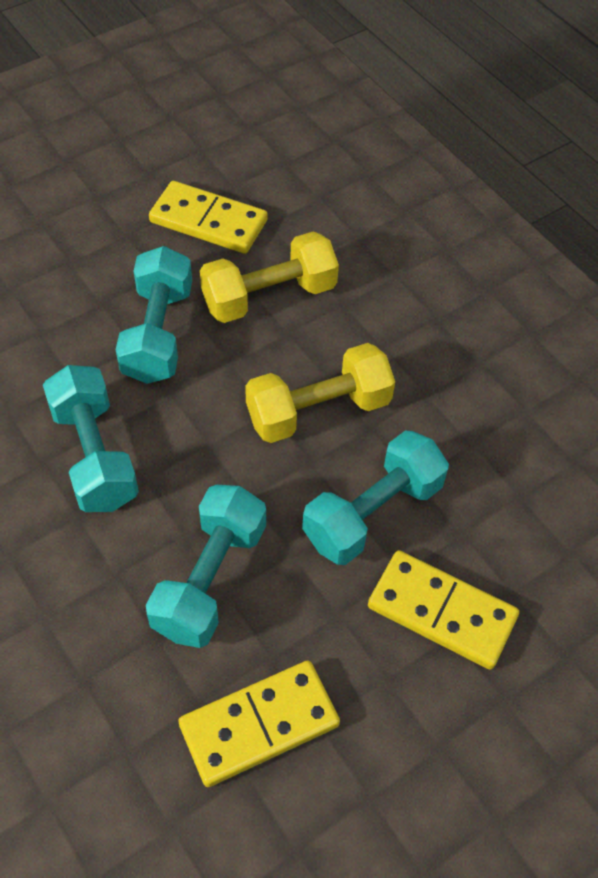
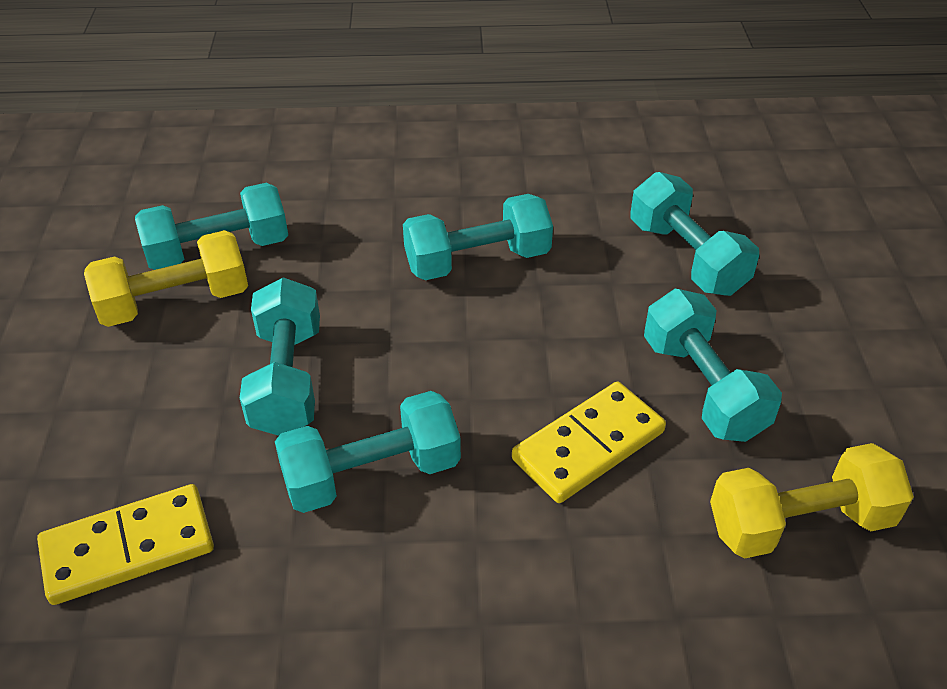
turquoise dumbbell: [43,365,139,512] [116,246,192,384] [146,485,266,648] [302,431,449,565] = 4 -> [135,183,288,270] [240,277,320,436] [275,391,461,513] [403,194,553,280] [630,172,759,296] [644,289,782,442] = 6
yellow domino: [149,181,268,254] [178,660,340,787] [368,550,519,670] = 3 -> [37,484,214,605] [512,382,666,503] = 2

